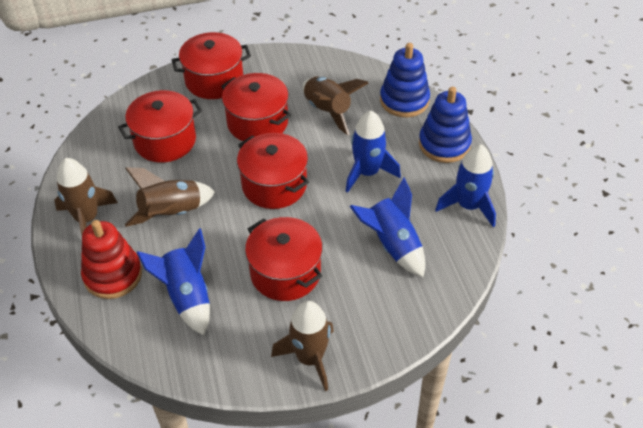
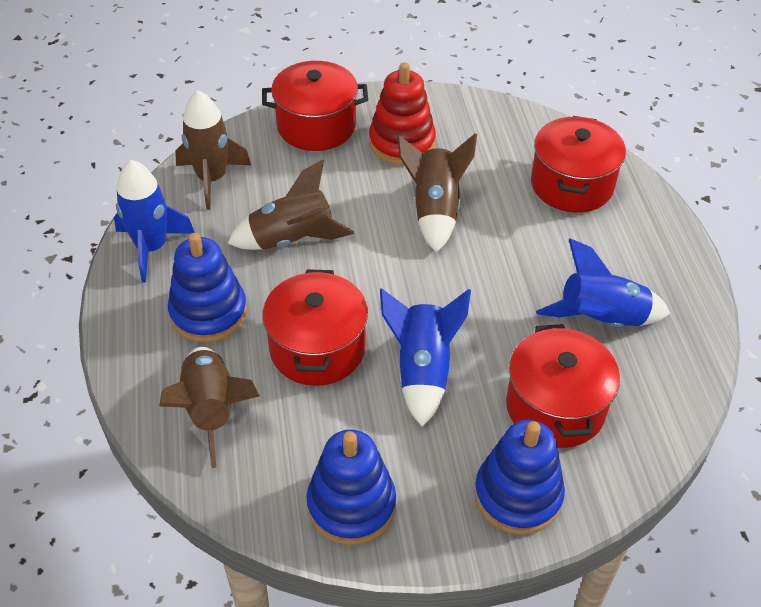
blue rocket: [137,228,210,335] [346,111,401,193] [350,177,425,277] [435,144,496,227] = 4 -> [114,160,195,282] [380,288,471,427] [536,238,670,327] = 3
blue stacking toy: [380,43,430,117] [419,87,472,163] = 2 -> [168,233,247,342] [306,429,396,545] [474,420,565,534] = 3
red pot: [118,90,202,162] [172,32,251,99] [221,73,291,141] [237,133,309,209] [245,217,323,301] = 5 -> [262,61,368,151] [263,269,368,386] [506,324,620,448] [531,116,626,213] = 4

